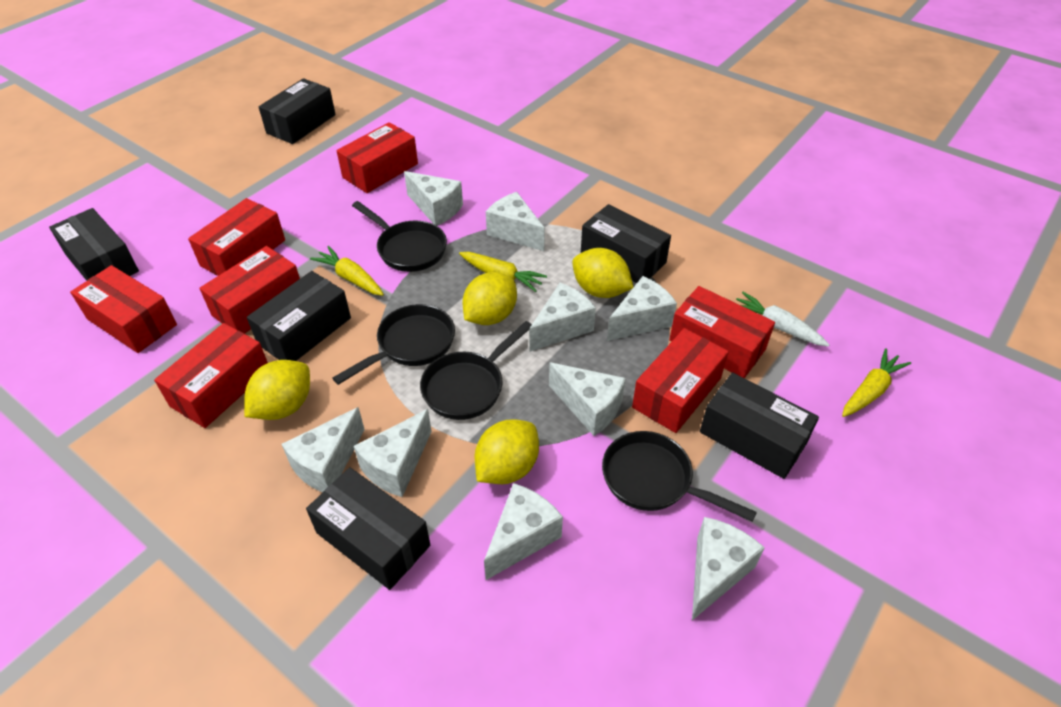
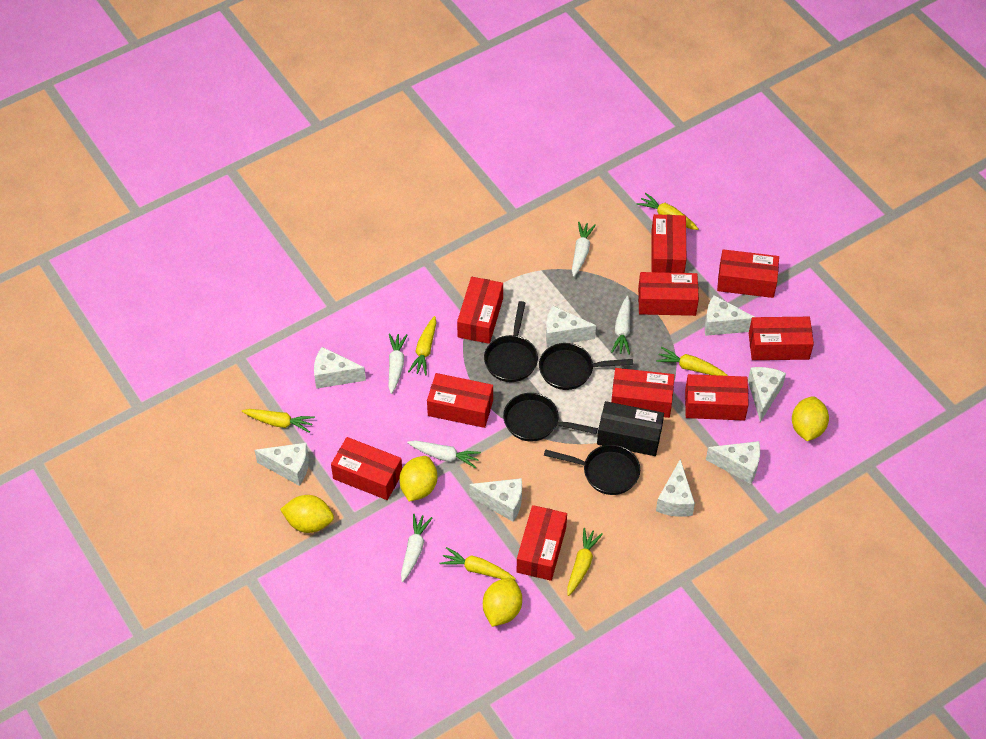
black box: [49,208,139,281] [247,271,351,361] [259,78,336,144] [306,467,430,590] [581,204,671,283] [700,372,819,479] = 6 -> [597,401,664,456] = 1
red box: [70,265,177,353] [154,323,268,428] [188,198,285,276] [199,246,300,334] [336,122,418,193] [632,328,729,433] [669,286,775,378] = 7 -> [331,437,402,500] [427,373,493,428] [457,277,503,344] [517,505,567,581] [611,368,675,418] [638,272,699,316] [651,214,687,273] [685,374,749,421] [717,249,779,298] [749,317,814,360] = 10
white carrot: [736,292,829,347] = 1 -> [389,334,407,394] [401,514,432,582] [407,441,481,468] [572,222,596,277] [611,296,630,355] = 5
white cheese: [282,407,365,492] [354,409,432,497] [404,171,463,226] [484,483,563,580] [486,192,545,251] [529,283,596,352] [549,363,626,436] [607,276,677,341] [692,517,765,620] = 9 -> [255,443,309,486] [314,347,366,389] [469,478,522,522] [546,306,596,347] [656,459,695,517] [705,295,754,336] [706,441,760,484] [748,367,786,422] = 8
yellow carrot: [310,246,384,296] [459,252,547,292] [842,348,911,417] = 3 -> [242,409,315,433] [408,316,436,375] [440,547,516,580] [567,528,603,596] [637,193,699,230] [656,347,728,376] = 6

